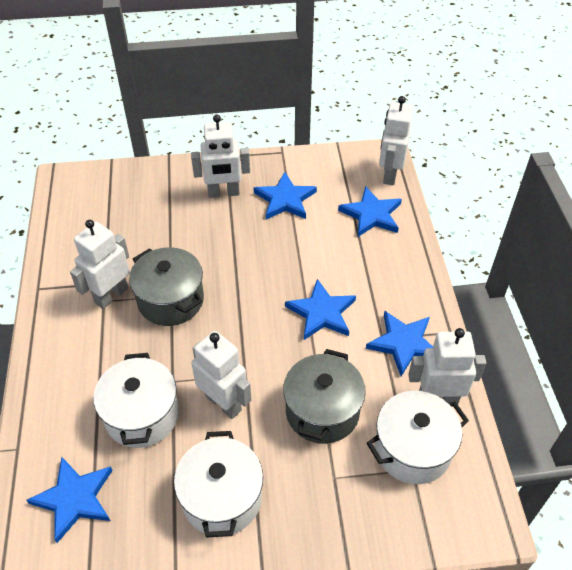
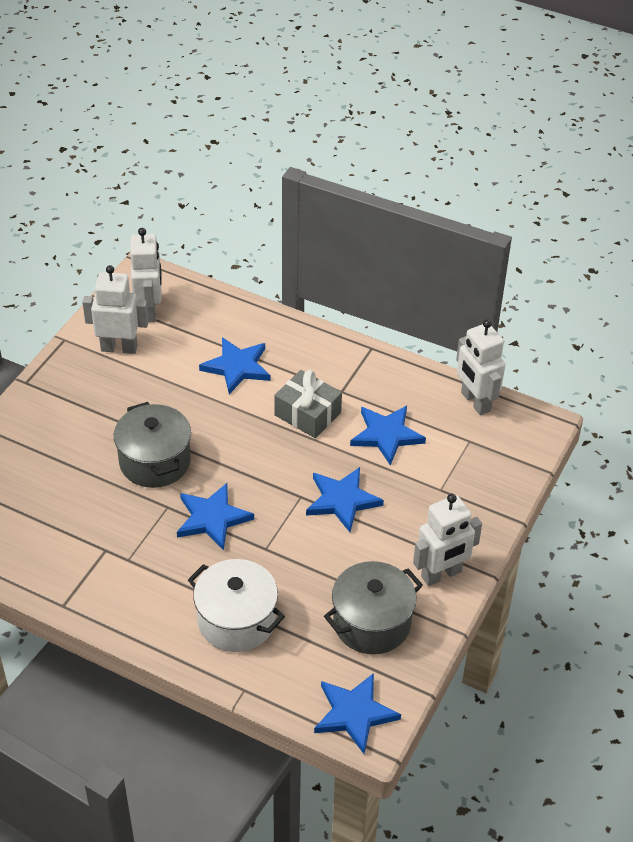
grey gift: none = 0 -> [274,370,342,438] = 1
white pot: [93,353,179,448] [174,431,263,538] [367,391,469,484] = 3 -> [188,559,285,652] = 1
white robot: [70,220,130,309] [191,115,250,198] [192,331,251,419] [379,96,413,185] [408,328,486,404] = 5 -> [82,265,149,354] [130,228,162,322] [413,494,482,586] [456,319,505,415] = 4

